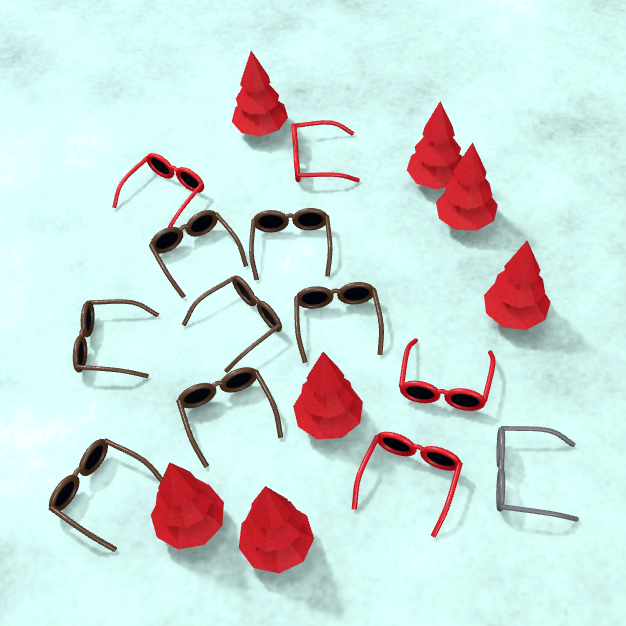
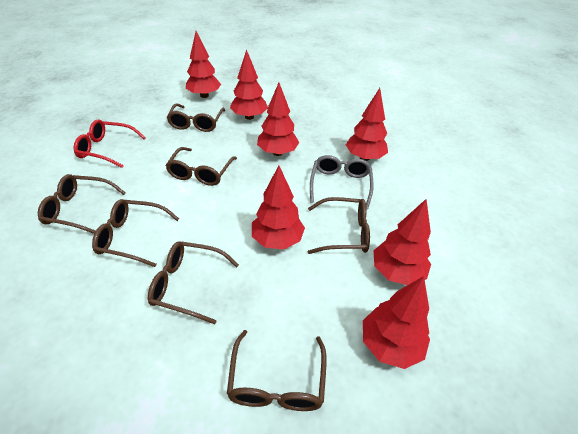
red glasses: [112,153,204,228] [292,120,360,182] [352,432,463,538] [399,338,495,411] = 4 -> [74,119,146,168] = 1

